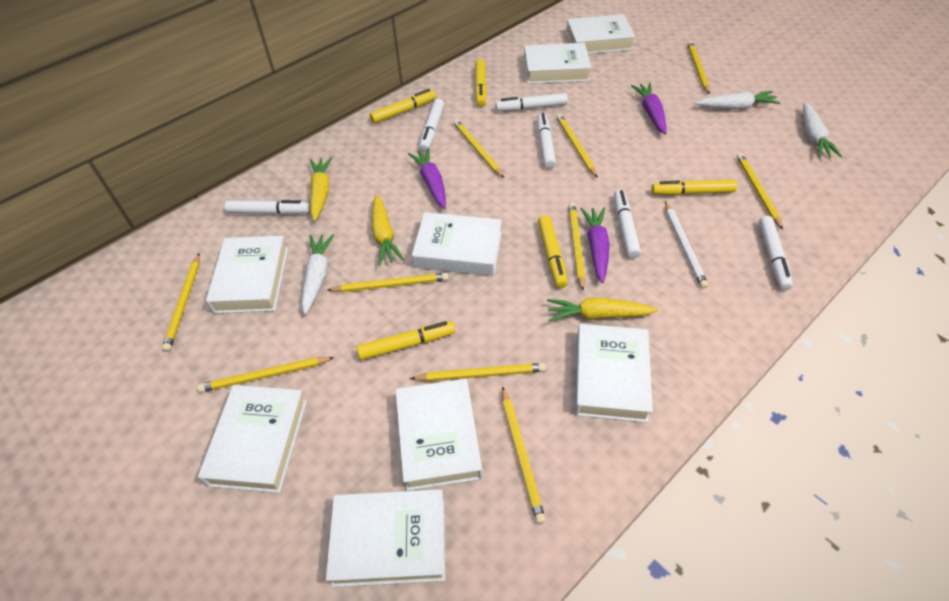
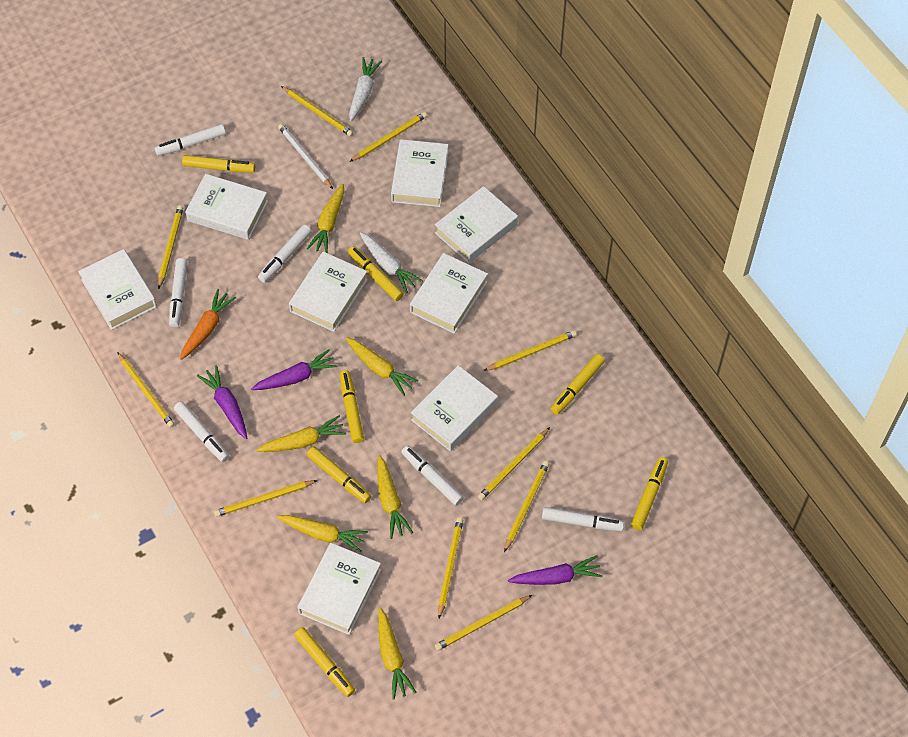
orange carrot: none = 0 -> [180,289,236,360] = 1
white carrot: [302,234,334,315] [695,91,780,110] [803,102,842,158] = 3 -> [349,57,382,122] [360,232,423,293] = 2
yellow carrot: [310,157,332,222] [372,194,404,265] [547,297,658,322] = 3 -> [256,415,346,452] [277,515,368,552] [307,184,344,253] [346,337,418,396] [377,455,413,539] [378,607,416,700] = 6
yellow marker: [357,321,455,360] [369,89,436,124] [475,59,487,107] [538,215,568,288] [651,179,737,195] = 5 -> [182,155,255,172] [294,627,355,697] [307,446,371,503] [340,370,364,443] [348,246,404,301] [551,354,605,415] [631,457,668,530] = 7

